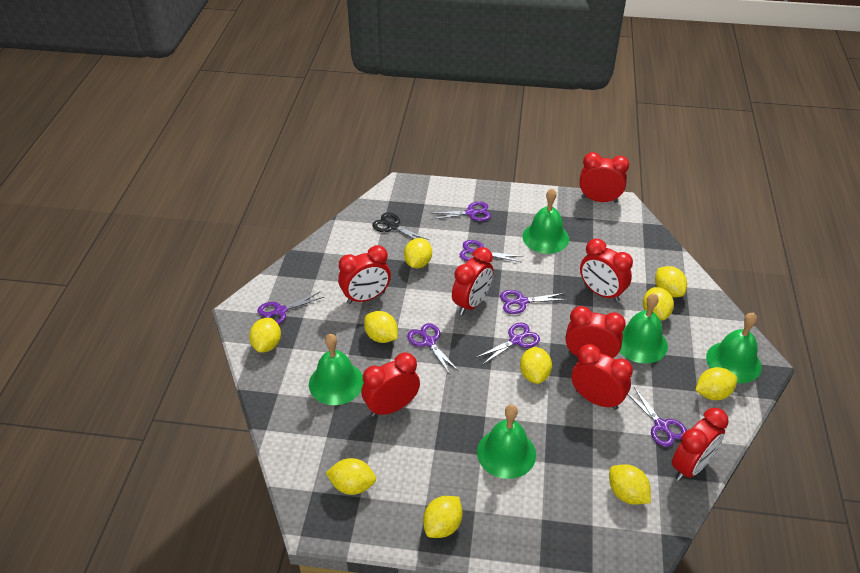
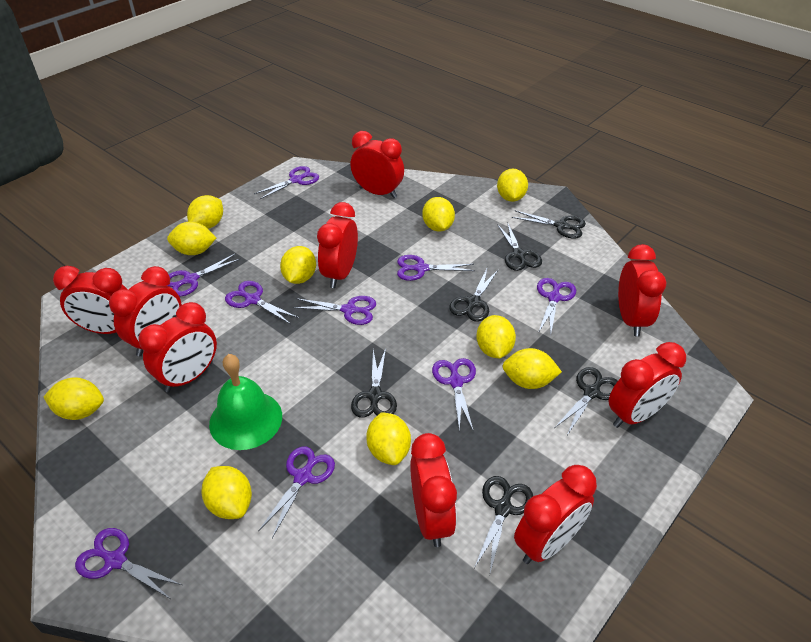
black scissors: [372,212,430,240] = 1 -> [351,348,397,418] [449,267,498,322] [474,476,533,573] [497,222,542,271] [512,211,586,239] [555,367,618,435] = 6
green bell: [309,334,364,405] [477,404,536,479] [522,188,569,254] [620,293,668,363] [706,312,762,383] = 5 -> [209,354,282,450] = 1
purple scissors: [258,291,324,325] [407,323,459,374] [431,202,491,221] [459,240,523,262] [476,323,540,365] [500,290,567,314] [628,387,687,447] = 7 -> [75,528,182,599] [167,254,241,297] [225,281,299,324] [254,166,319,199] [258,446,335,538] [293,296,376,325] [397,255,475,281] [432,358,476,432] [537,278,576,335] = 9
red clock: [338,245,391,304] [361,352,420,417] [452,247,493,315] [565,306,626,358] [571,344,633,410] [579,152,629,203] [580,238,633,302] [672,408,729,481] = 8 -> [53,266,128,334] [109,266,182,356] [138,302,217,392] [317,202,358,288] [350,131,404,198] [410,433,457,547] [514,465,597,564] [609,342,686,428] [618,244,667,337] = 9

